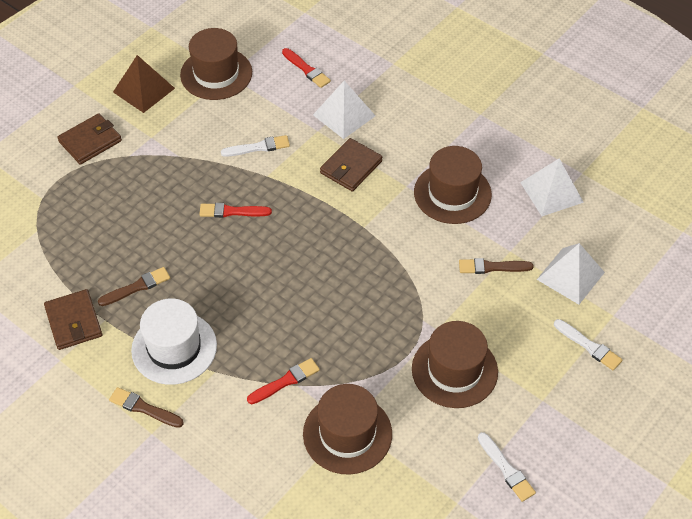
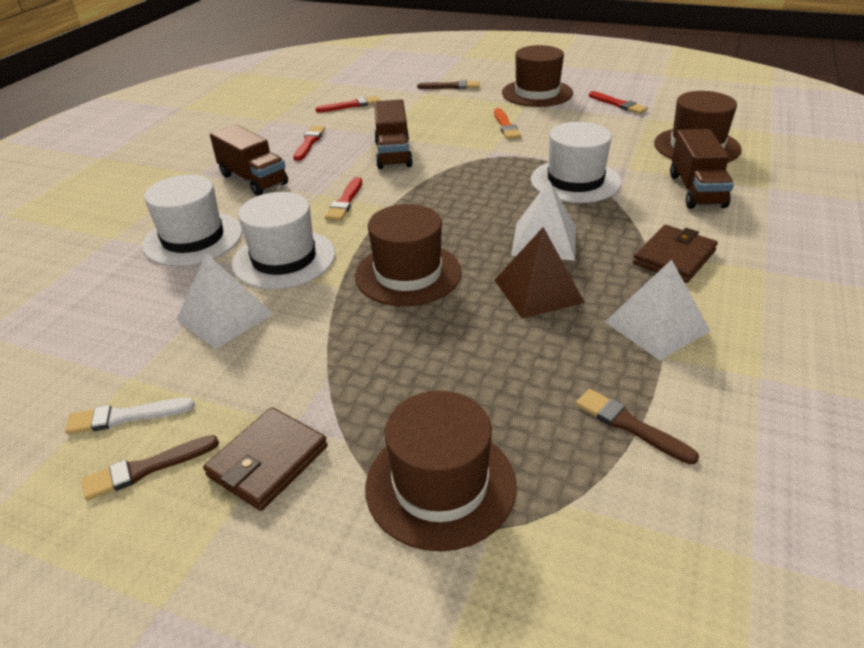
brown truck: none = 0 -> [210,124,288,196] [374,99,413,169] [670,129,734,209] = 3
brown wallet: [44,289,102,350] [57,113,122,165] [320,138,382,191] = 3 -> [203,407,328,511] [633,225,718,283] = 2
orange brush: none = 0 -> [494,108,521,139] = 1
red brush: [199,203,272,218] [247,358,320,404] [282,48,331,88] = 3 -> [293,126,325,161] [315,96,380,113] [325,177,362,221] [589,91,648,114] = 4
white brush: [221,135,290,157] [478,432,536,502] [554,319,623,371] = 3 -> [65,398,195,434] = 1
white hat: [131,299,217,385] = 1 -> [142,175,242,266] [232,192,335,289] [531,122,621,203] = 3

